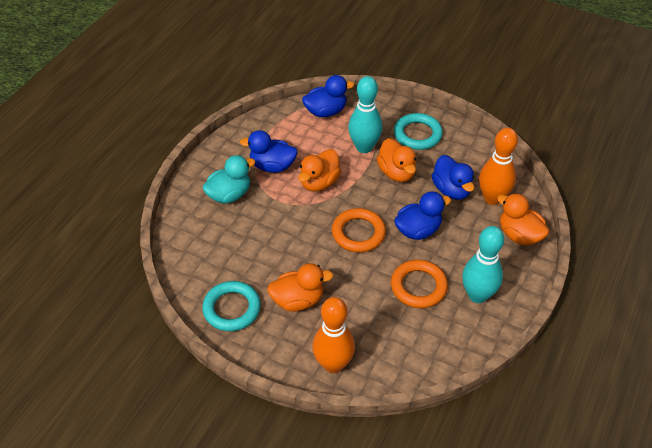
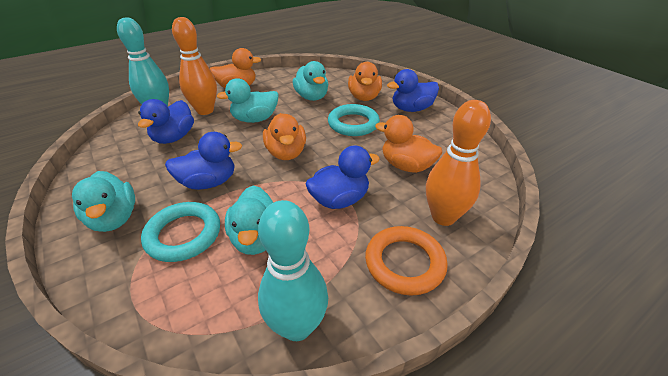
orange ring: [332,208,386,252] [391,260,448,308] = 2 -> [365,226,448,295] = 1
turquoise duck: [202,155,255,204] = 1 -> [72,171,135,232] [216,78,278,123] [225,186,274,255] [293,61,328,101] = 4

